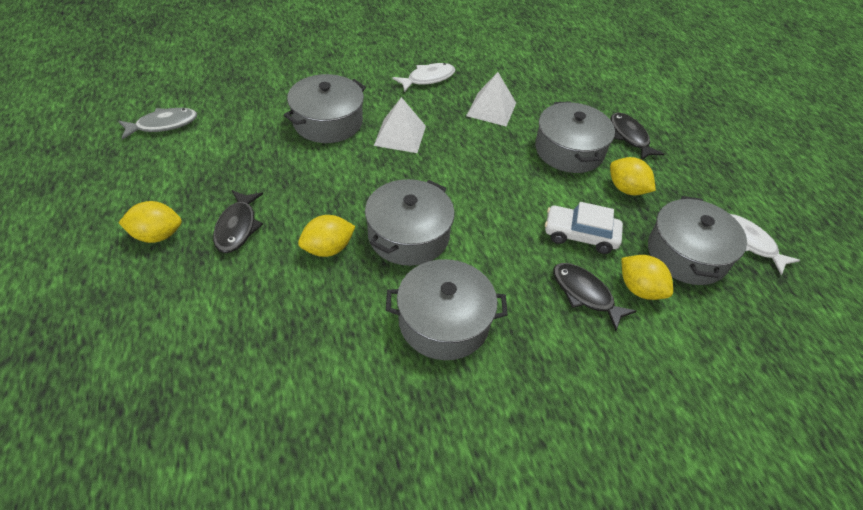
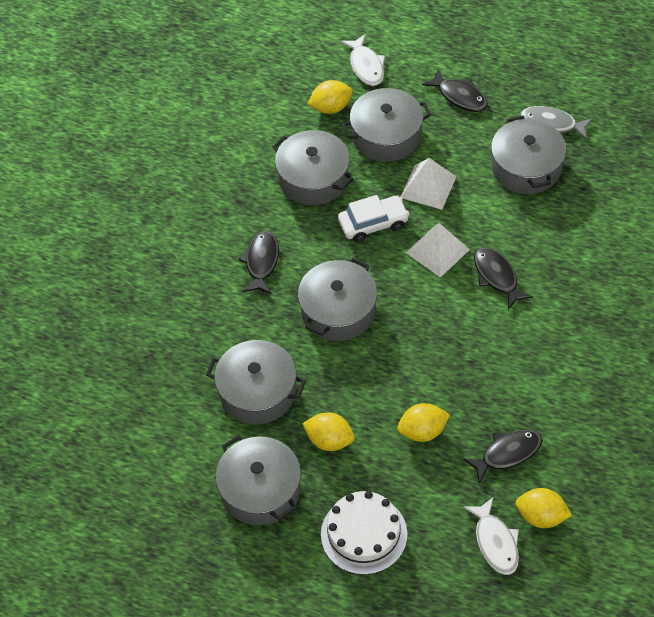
black fish: [213,190,263,253] [553,263,637,331] [611,113,665,160] = 3 -> [239,231,279,294] [422,69,488,112] [463,430,542,484] [474,247,533,309] = 4
grey pot: [284,74,366,143] [365,179,455,266] [386,259,508,360] [535,101,615,173] [648,196,747,285] = 5 -> [206,340,306,424] [215,435,301,525] [272,130,354,205] [298,258,377,341] [342,88,431,162] [491,116,566,194] = 6
white cake: none = 0 -> [321,491,407,575] = 1

